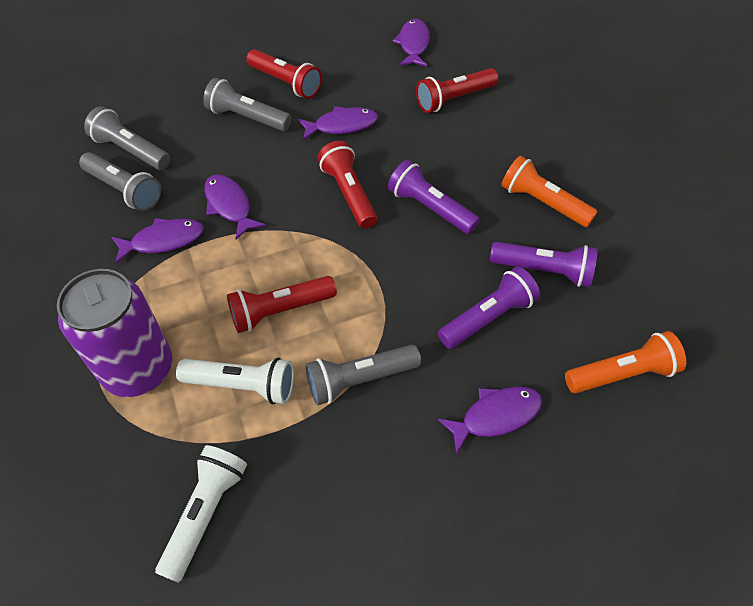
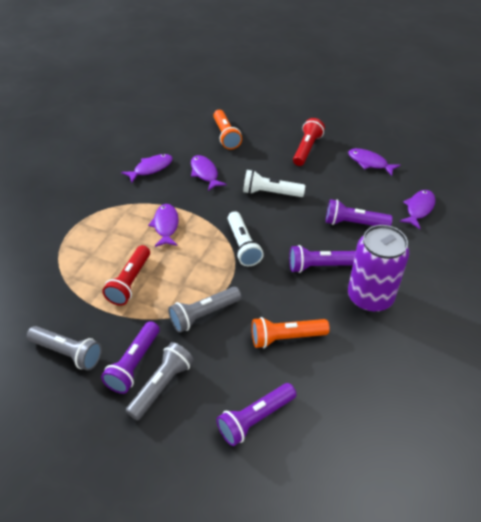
grey flashlight: [79,152,161,211] [84,106,170,170] [203,78,292,131] [306,345,421,405] = 4 -> [27,326,102,371] [126,342,194,421] [168,287,241,333] = 3
purple flashlight: [388,160,480,234] [438,267,540,349] [490,242,598,287] = 3 -> [101,321,160,394] [216,383,296,446] [289,245,356,273] [326,199,393,226] = 4
red flashlight: [227,276,337,333] [246,49,322,99] [318,141,377,229] [416,68,498,113] = 4 -> [102,245,150,306] [293,118,325,166] = 2

